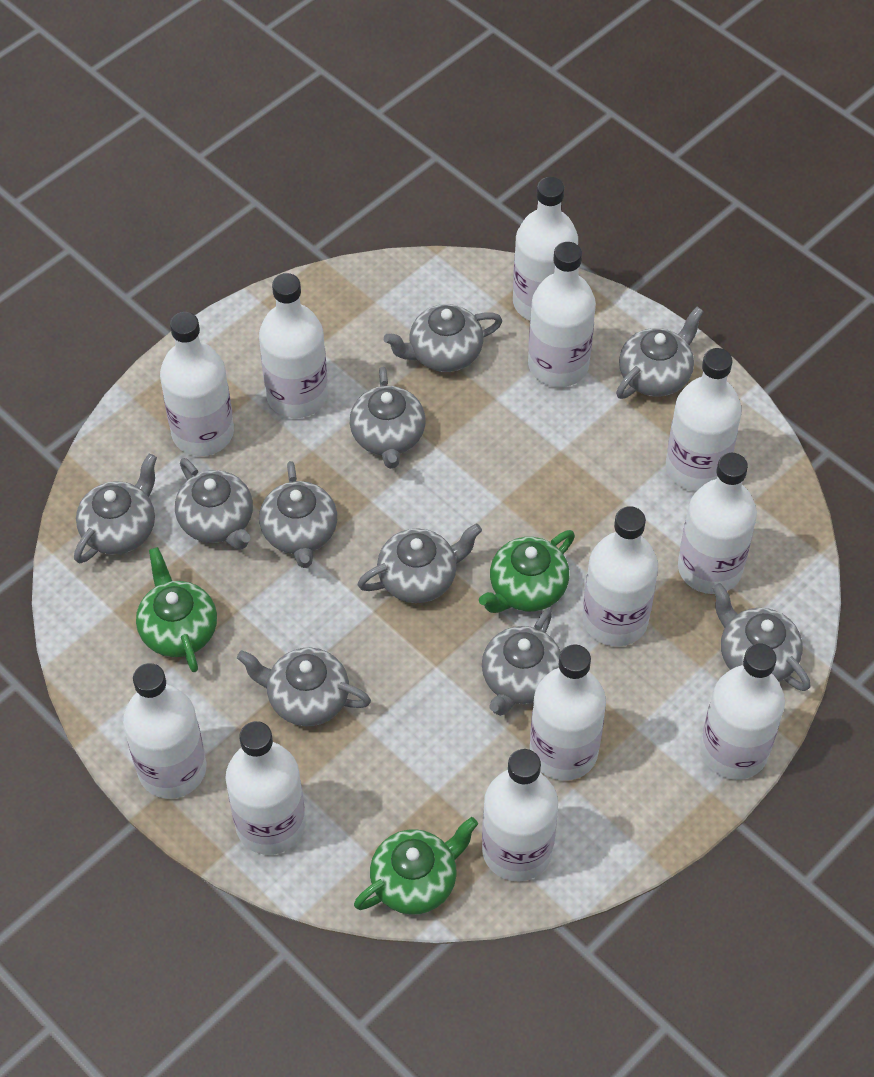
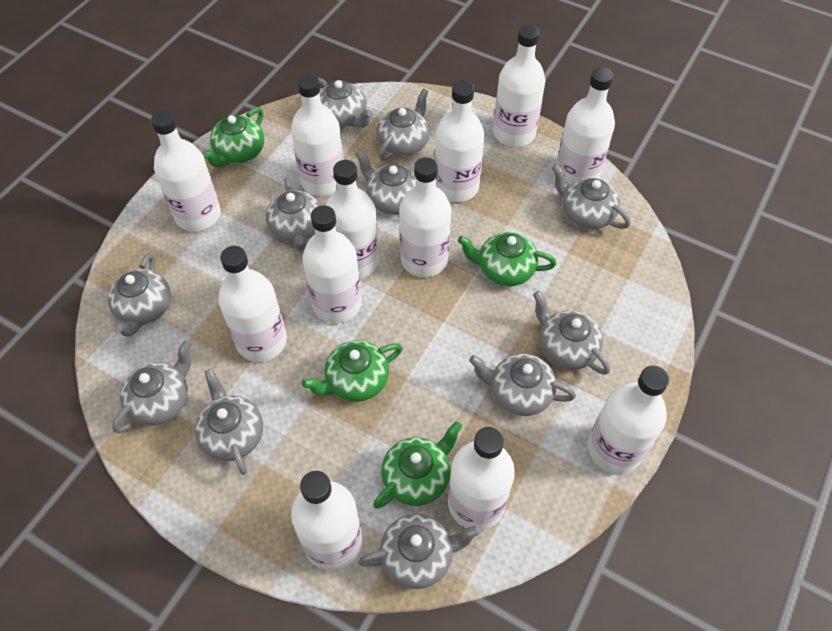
green teapot: [136,547,217,672] [354,817,478,915] [479,530,575,613] = 3 -> [202,107,264,167] [302,340,403,402] [373,421,462,509] [458,232,557,286] = 4
grey teapot: [74,454,157,563] [175,458,253,550] [237,648,371,726] [259,461,337,568] [350,367,425,469] [358,524,482,603] [384,304,502,372] [482,609,561,716] [616,307,704,399] [712,583,811,691] = 10 -> [108,253,171,337] [112,340,191,433] [195,368,263,475] [266,178,321,251] [318,78,373,128] [356,150,416,215] [358,514,481,589] [376,88,429,161] [469,353,576,416] [533,291,610,375] [552,164,631,230] = 11

